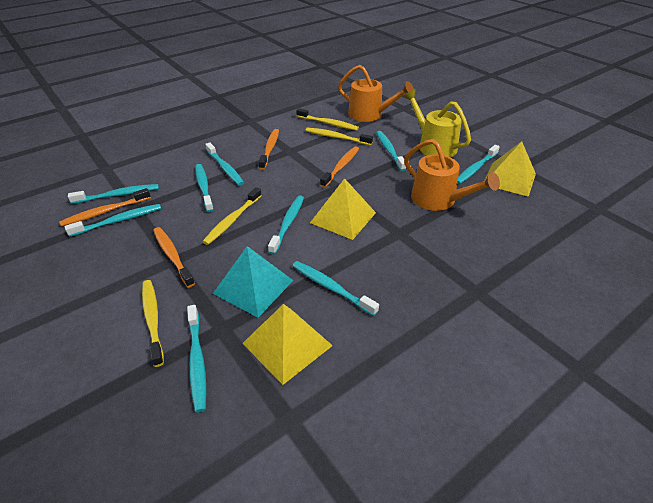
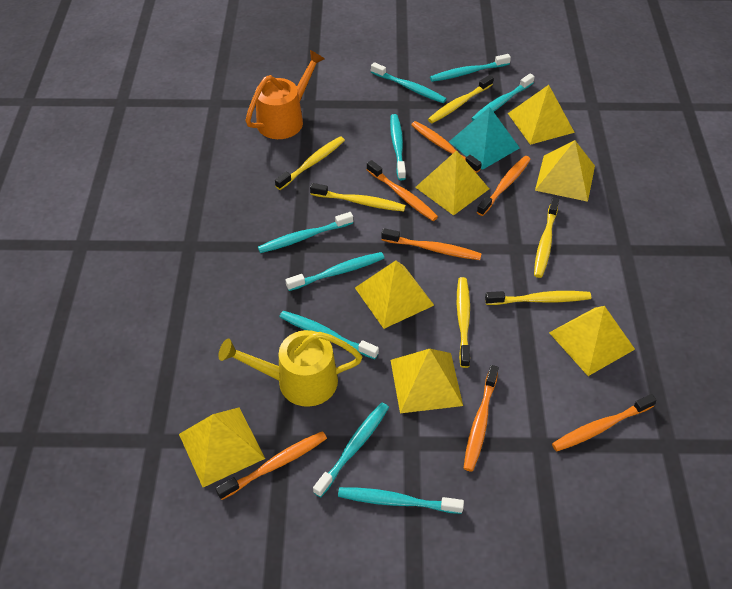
orange toothbrush: [59,188,151,227] [153,227,195,288] [259,129,279,170] [320,147,359,188] = 4 -> [216,431,327,500] [367,160,438,221] [381,228,482,260] [411,121,482,173] [463,365,499,472] [477,156,531,216] [552,394,657,452] = 7
orange watering can: [338,65,414,122] [404,139,500,211] = 2 -> [245,50,325,139] = 1
yellow pyramid: [242,304,333,385] [310,178,376,240] [484,141,536,197] = 3 -> [179,408,265,487] [355,261,434,329] [391,349,463,413] [415,150,489,216] [508,85,575,145] [535,140,595,202] [549,306,635,376] = 7
yellow toothbrush: [142,280,164,367] [203,187,262,245] [296,108,359,131] [305,128,373,145] = 4 -> [275,136,345,190] [310,183,406,212] [428,75,493,123] [457,277,470,368] [485,291,591,305] [534,197,559,278] = 6

